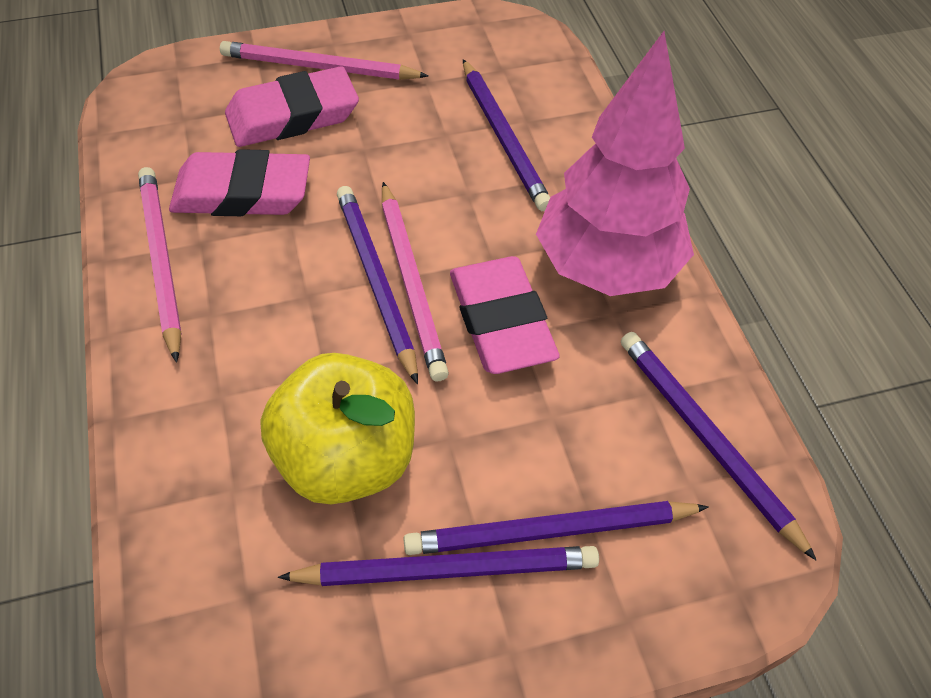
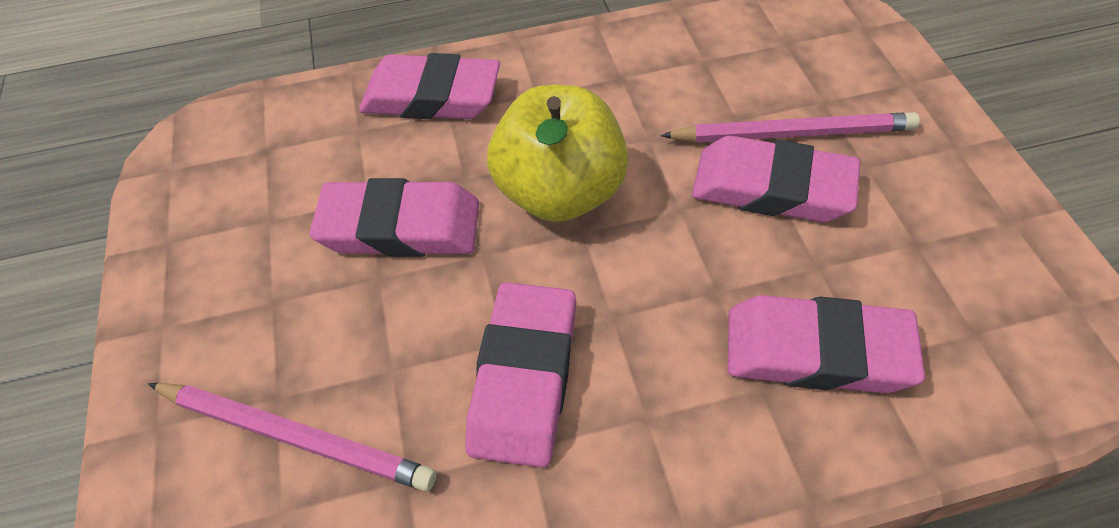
pink eraser: [169,149,310,216] [225,66,359,147] [450,256,560,374] = 3 -> [310,178,479,257] [359,53,500,119] [465,282,576,468] [692,136,861,222] [728,295,925,393] = 5
pink pencil: [138,167,182,363] [220,41,429,80] [382,182,449,382] = 3 -> [148,383,436,491] [660,112,920,143] = 2
pink tree: [536,31,694,296] = 1 -> none = 0
purple pencil: [278,546,599,586] [337,186,418,384] [403,501,709,555] [463,59,550,211] [621,332,816,560] = 5 -> none = 0

